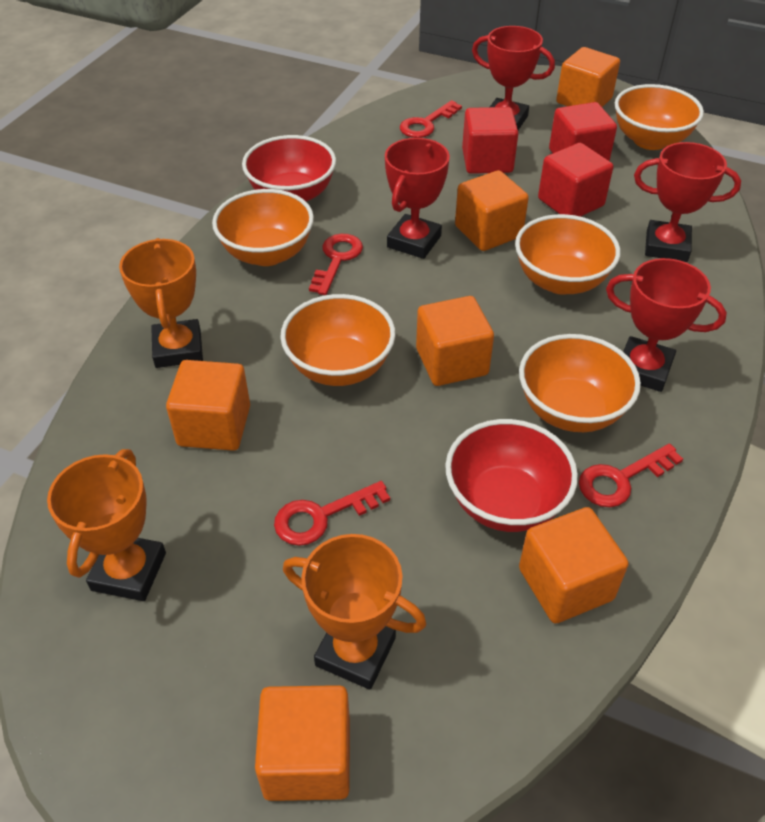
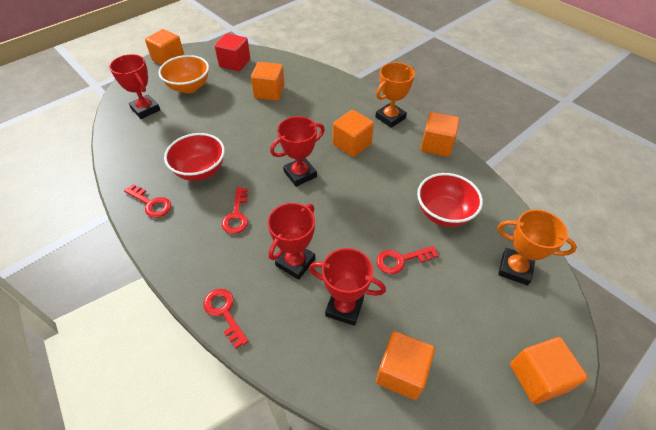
orange bowl: [212,189,314,266] [280,294,395,386] [515,214,620,295] [519,334,641,432] [615,84,704,150] = 5 -> [158,55,209,93] = 1
orange trophy: [47,449,166,601] [119,238,203,368] [283,534,426,690] = 3 -> [375,62,415,128] [498,209,577,285] = 2
red cube: [462,107,518,174] [538,143,613,217] [549,102,617,161] = 3 -> [215,33,250,71] = 1

